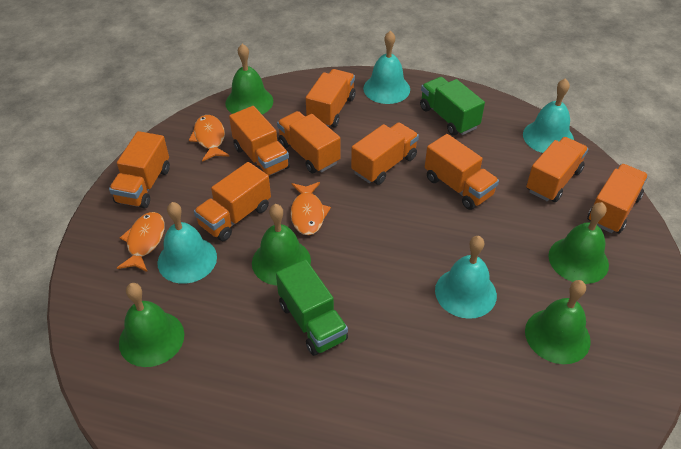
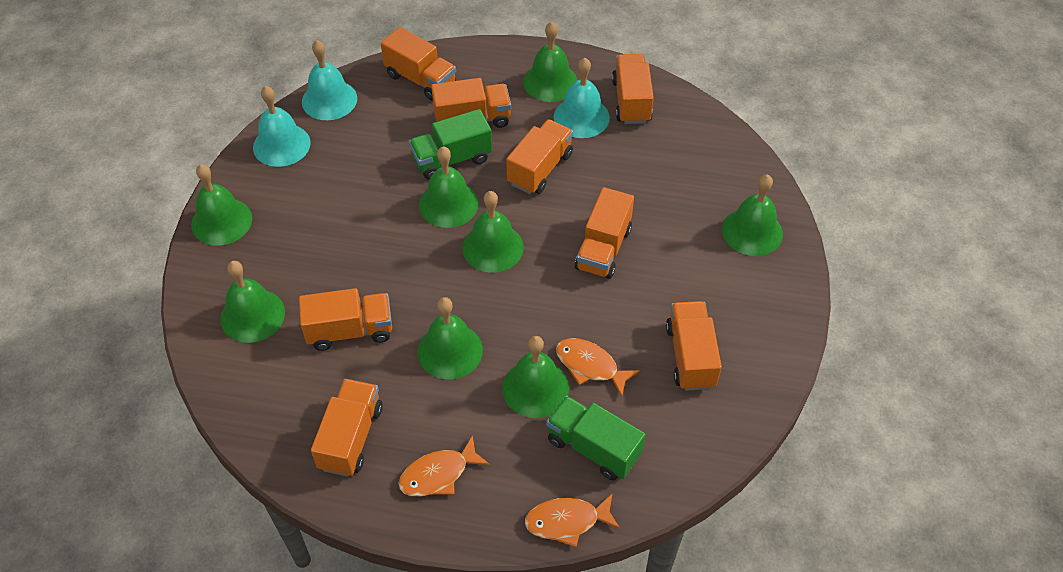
green bell: [119,283,184,367] [225,44,273,114] [252,204,311,285] [525,280,591,364] [548,202,609,284] = 5 -> [191,164,252,246] [220,261,285,343] [417,297,483,379] [419,146,479,228] [463,191,524,273] [502,336,569,418] [523,22,578,102] [722,175,783,256] = 8
orange truck: [109,131,170,209] [194,162,271,241] [229,106,290,176] [277,111,340,173] [306,69,356,127] [351,123,419,185] [425,134,499,210] [526,137,588,202] [587,164,648,233] = 9 -> [299,288,392,351] [311,379,383,477] [381,27,456,101] [431,78,511,128] [506,119,573,194] [575,187,634,279] [612,54,654,124] [666,301,722,391] = 8
turquoise bell: [157,202,217,284] [363,31,410,104] [435,236,497,319] [523,78,574,153] = 4 -> [253,86,311,167] [302,40,357,120] [554,58,610,138] = 3

